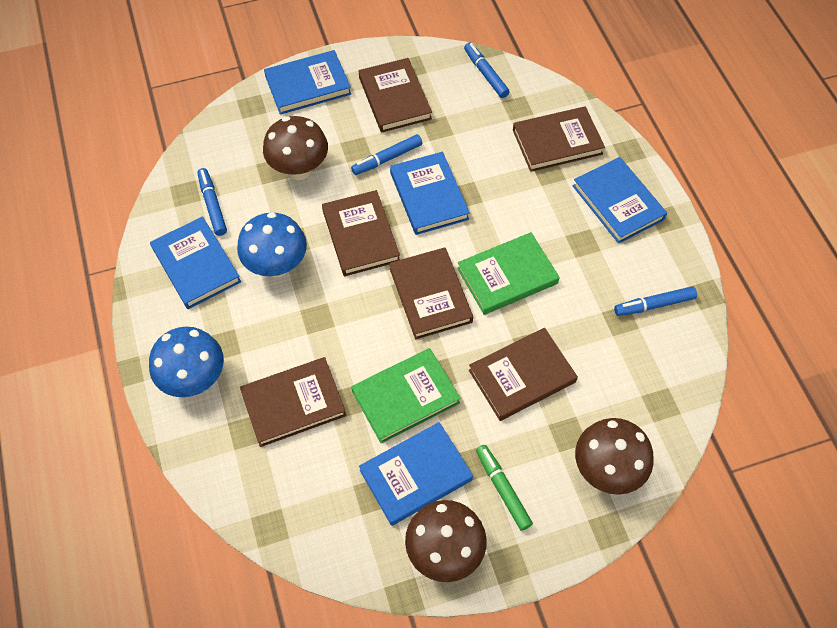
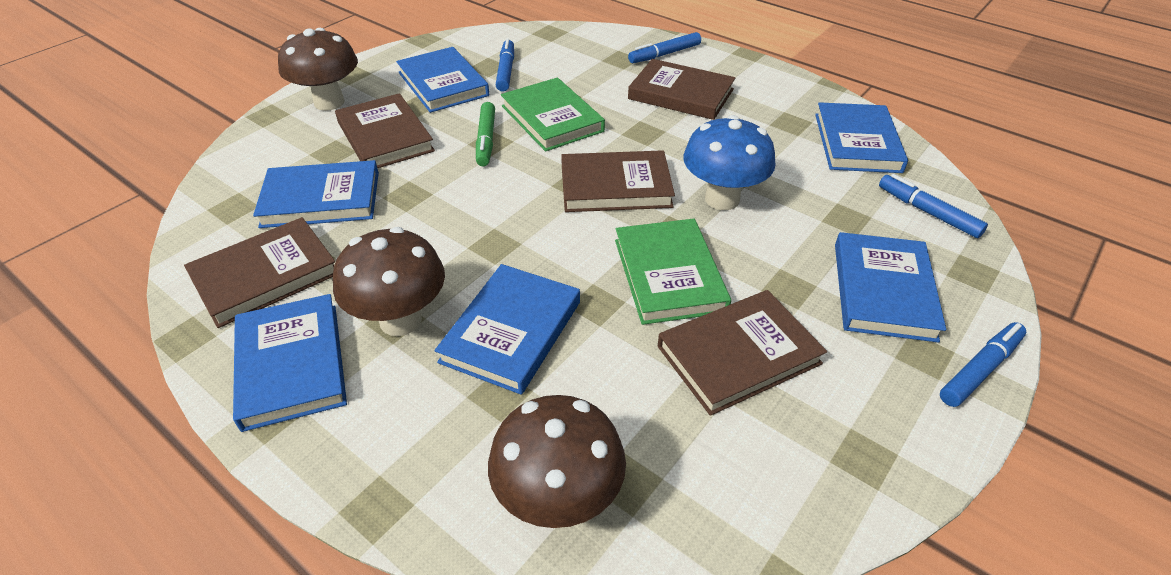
blue book: [150,217,241,309] [264,50,351,115] [359,422,473,526] [390,152,470,235] [573,157,667,244] = 5 -> [233,294,347,432] [253,160,379,228] [396,47,489,113] [435,264,580,395] [815,102,908,173] [835,232,946,343] = 6
blue mushroom: [149,327,224,397] [237,212,307,278] = 2 -> [683,115,776,210] = 1
brown book: [240,357,346,447] [322,190,400,276] [359,58,432,133] [389,247,473,339] [469,328,578,421] [513,106,605,172] = 6 -> [184,217,335,328] [335,93,435,168] [561,150,675,212] [628,59,735,120] [658,290,827,416] = 5

